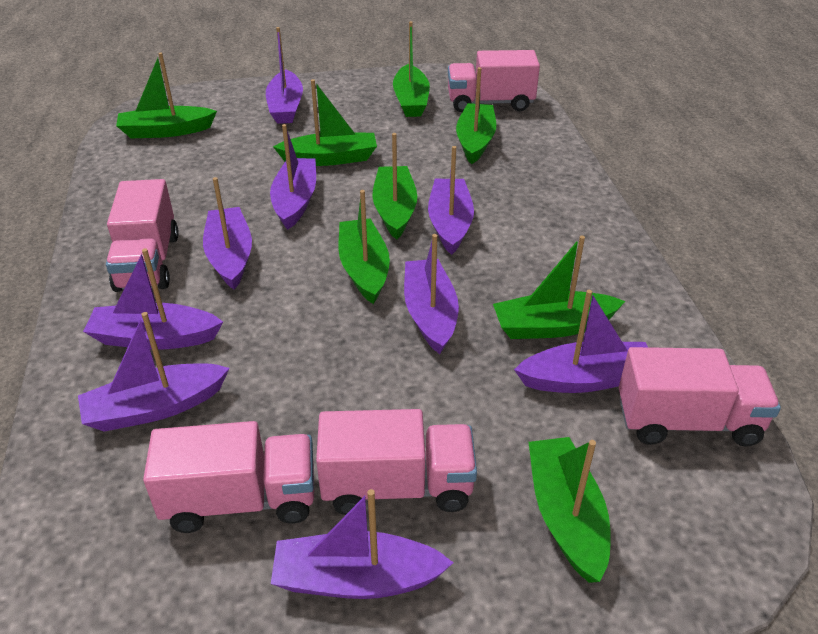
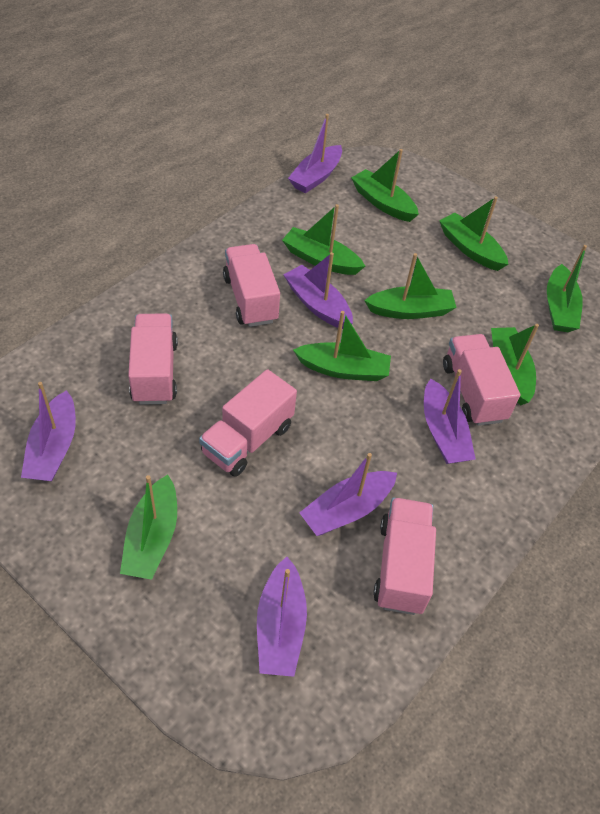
purple boat: [78,312,230,432] [83,248,223,350] [203,177,252,289] [266,27,303,124] [270,124,316,230] [271,489,454,599] [404,234,459,354] [428,146,474,255] [514,290,648,393] = 9 -> [21,382,76,481] [257,557,307,677] [283,252,353,329] [288,114,342,194] [299,453,397,536] [424,369,476,464] = 6

